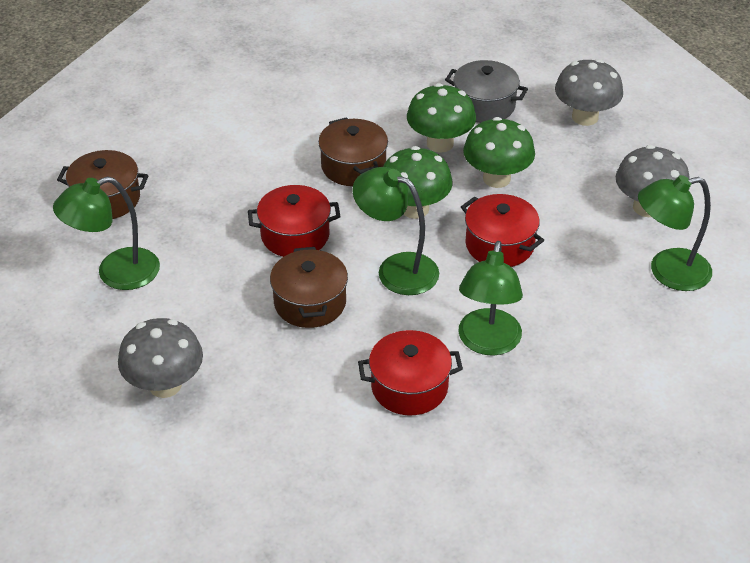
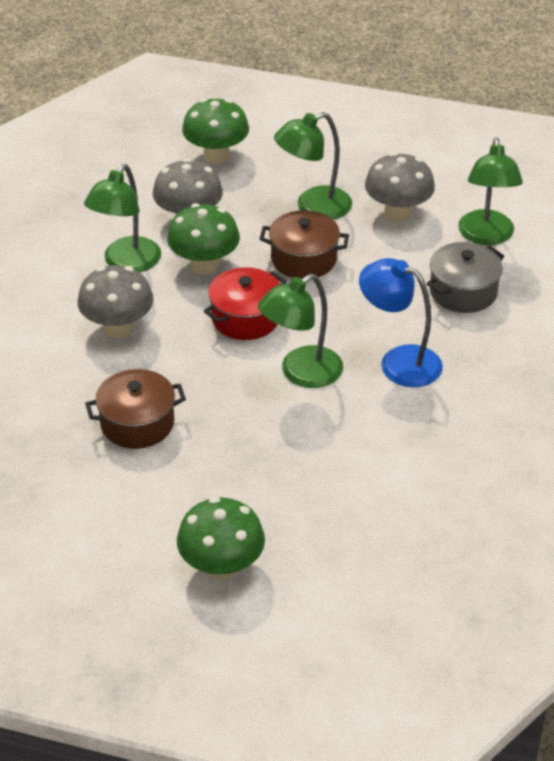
blue lamp: none = 0 -> [359,258,443,387] = 1
brown pot: [57,150,149,219] [270,247,348,328] [318,117,388,186] = 3 -> [85,369,186,449] [260,210,349,279] = 2
red pot: [248,185,341,257] [358,330,463,415] [461,194,544,267] = 3 -> [204,267,286,340] = 1

